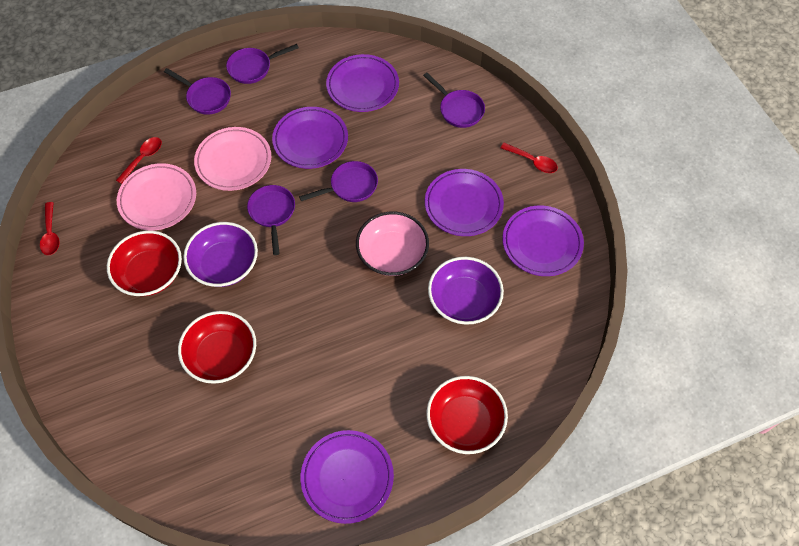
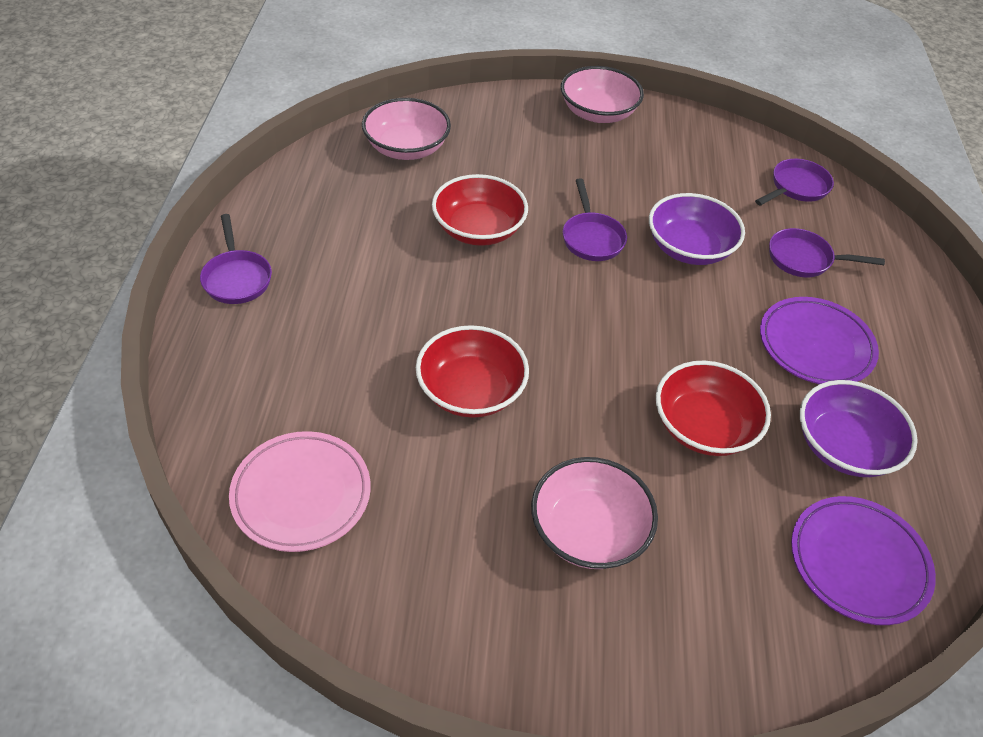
pink bowl: [356,211,429,276] = 1 -> [362,98,451,160] [531,457,658,569] [561,66,644,123] = 3
pink plate: [117,163,196,231] [194,127,271,191] = 2 -> [229,431,371,552] = 1
purple pan: [164,68,231,115] [226,44,299,84] [247,185,295,255] [299,161,378,202] [423,73,485,128] = 5 -> [200,214,272,304] [563,178,627,261] [755,159,834,206] [769,228,885,277] = 4
purple plate: [272,107,348,169] [300,430,394,524] [326,54,399,112] [425,169,504,236] [502,206,584,276] = 5 -> [760,297,879,384] [791,496,936,625] = 2
red spoon: [40,202,60,255] [116,137,162,184] [500,143,558,173] = 3 -> none = 0

